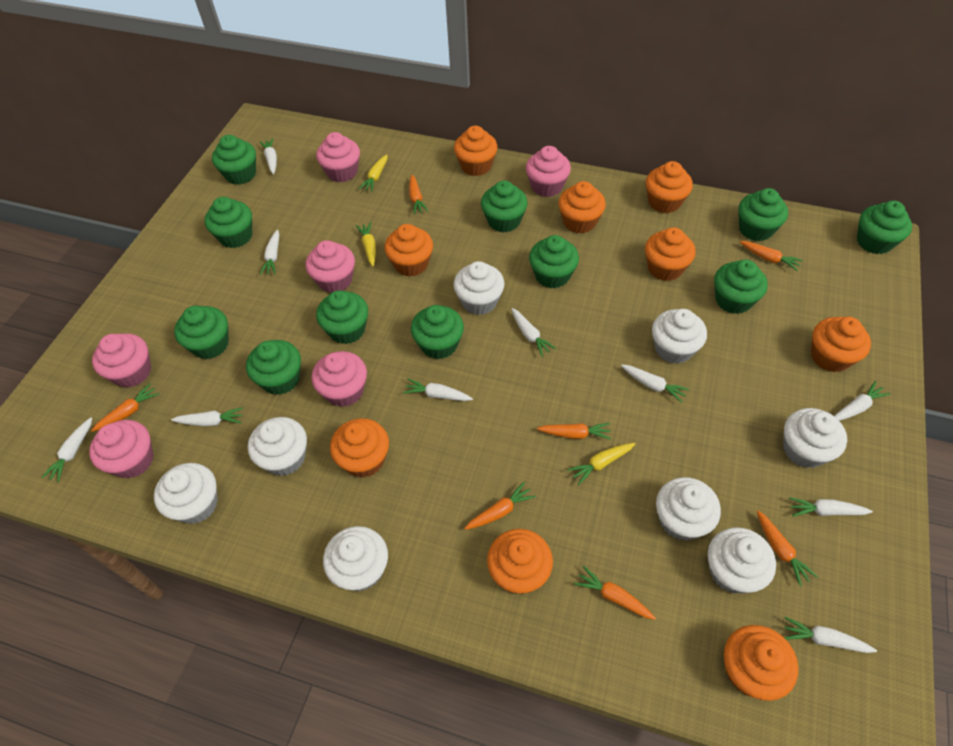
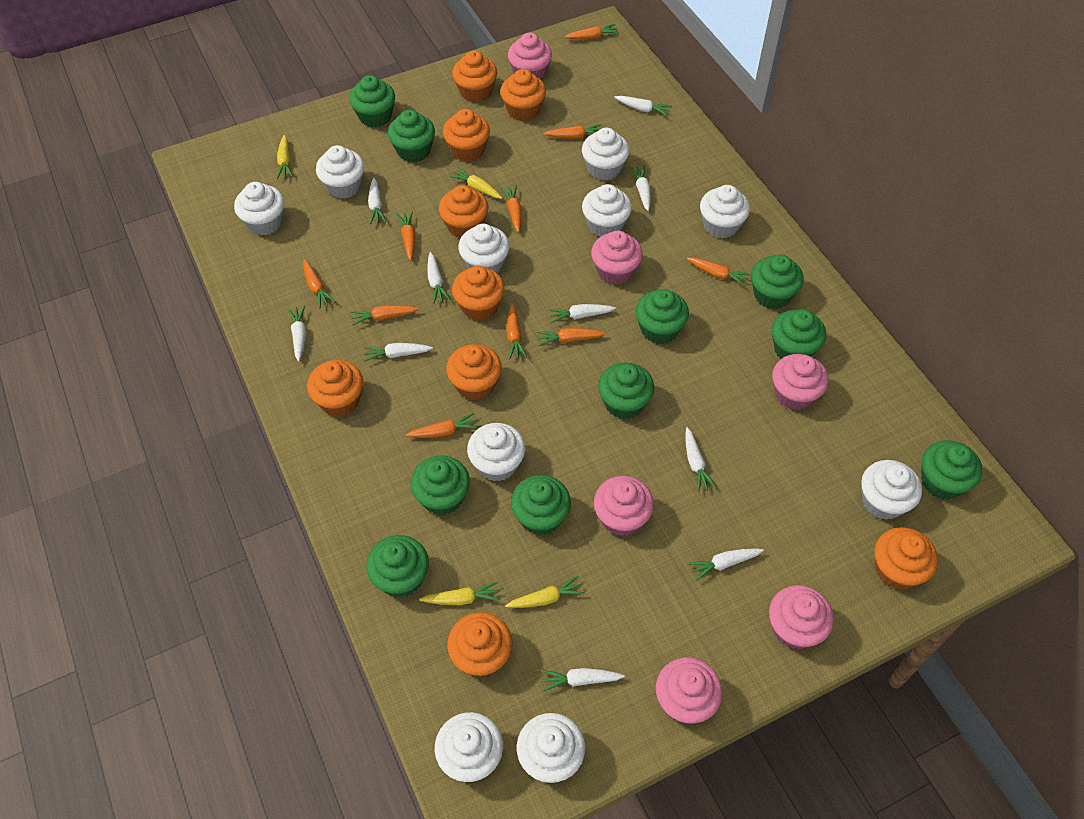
green cupcake: [174,306,229,359] [205,197,252,248] [212,135,256,185] [246,340,301,395] [316,290,368,344] [411,305,464,359] [481,180,528,233] [529,235,579,288] [714,260,768,314] [738,188,788,241] [857,201,912,254] = 11 -> [349,75,395,127] [366,535,429,598] [388,110,435,162] [410,455,470,515] [511,475,571,535] [598,362,654,419] [635,289,689,344] [751,255,804,309] [772,309,826,359] [921,440,982,500] = 10
orange carrot: [91,384,159,432] [409,175,429,214] [464,482,536,530] [537,423,611,440] [574,566,656,620] [740,241,803,271] [757,511,818,586] = 7 -> [303,260,336,308] [351,305,419,325] [396,212,416,261] [406,413,479,438] [501,185,522,232] [506,304,527,359] [537,328,606,346] [544,124,602,139] [564,24,619,40] [687,258,751,287] = 10
white cupcake: [154,463,218,524] [248,417,307,476] [323,526,388,591] [453,261,505,315] [652,309,707,364] [656,477,721,541] [708,527,776,594] [783,408,847,468] = 8 -> [234,182,284,235] [316,145,364,199] [435,712,503,782] [458,224,510,273] [467,423,525,482] [517,713,585,783] [582,128,630,181] [582,184,632,237] [700,185,750,239] [861,460,922,520] = 10
yellow carrot: [356,222,376,267] [359,155,388,192] [567,443,636,485] = 3 -> [277,135,293,179] [419,581,500,605] [449,167,502,199] [505,576,585,608] = 4

